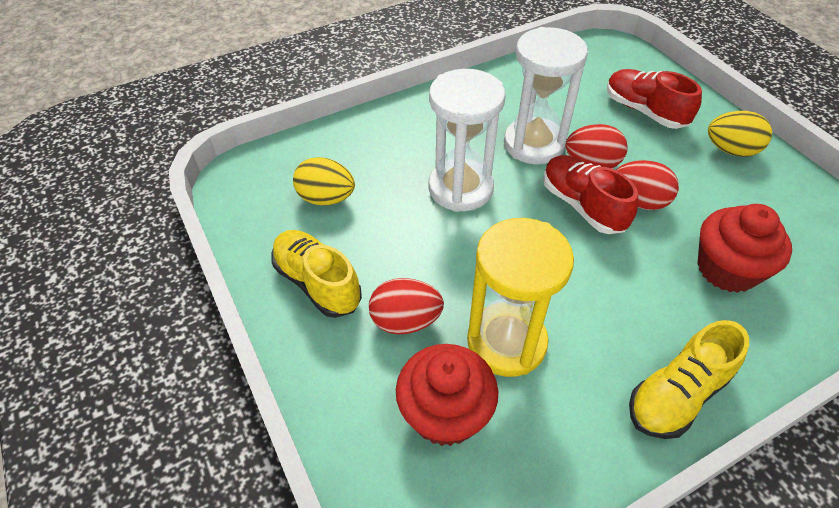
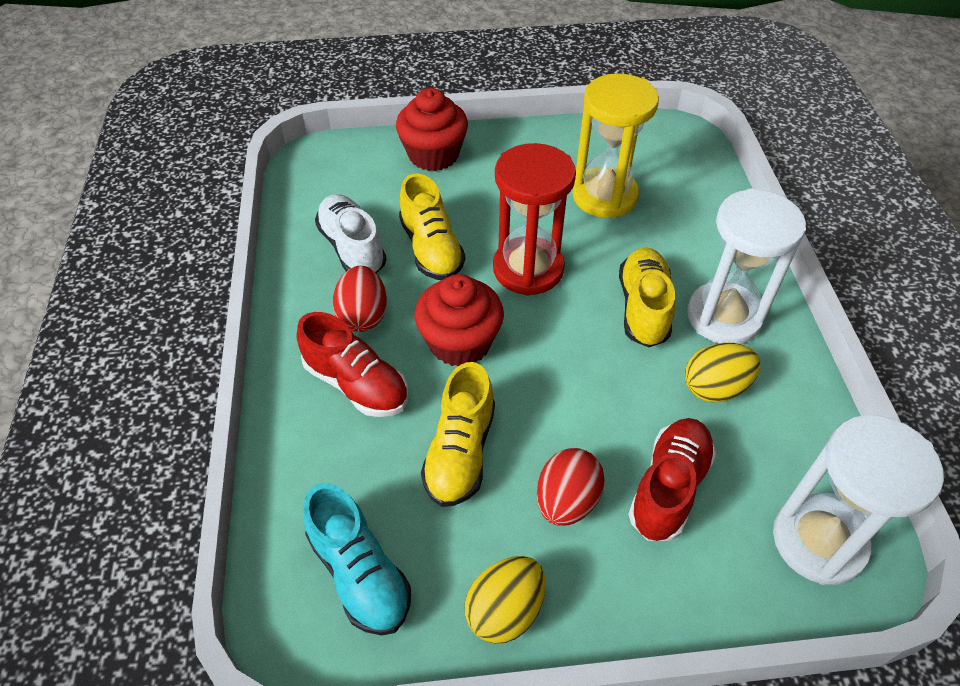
red egg: [369,278,444,334] [565,124,628,168] [616,160,679,210] = 3 -> [333,266,387,332] [537,448,605,526] = 2
red hourglass: none = 0 -> [493,143,576,296] = 1
turquoise shoe: none = 0 -> [303,483,411,636] = 1
white shoe: none = 0 -> [315,194,387,273] = 1
yellow shoe: [271,230,362,318] [629,320,749,439] = 2 -> [399,173,465,280] [421,362,495,507] [619,248,675,347] = 3

